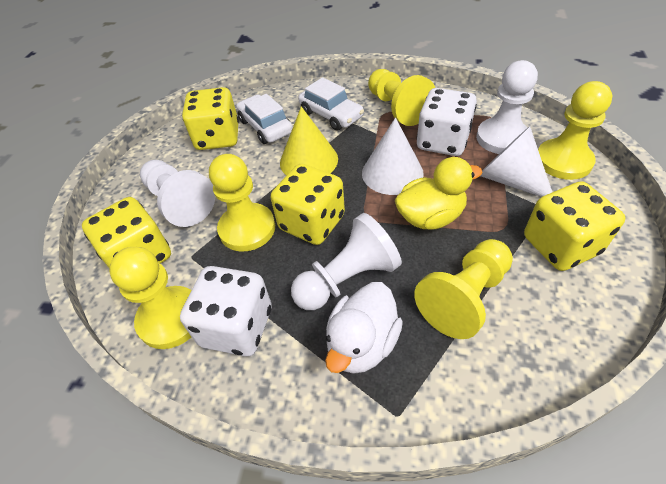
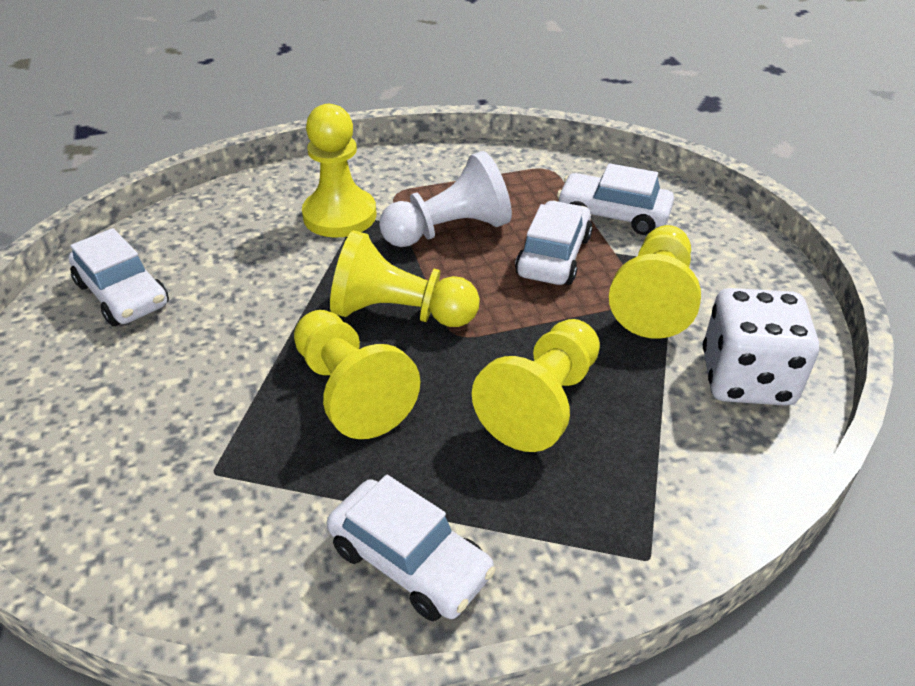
white car: [236,94,293,144] [298,77,364,131] = 2 -> [69,228,169,326] [327,475,496,621] [515,201,592,285] [557,163,674,235] = 4
white cone: [362,118,424,195] [481,126,552,197] = 2 -> none = 0
white dice: [180,266,272,357] [417,88,477,156] = 2 -> [703,288,819,406] = 1
white duck: [325,282,403,374] = 1 -> none = 0
white pawn: [140,160,215,227] [291,213,402,310] [476,60,538,154] = 3 -> [379,151,512,247] = 1
yellow cone: [280,107,338,176] = 1 -> none = 0
yellow dice: [82,197,171,268] [182,87,239,150] [271,164,345,245] [524,181,625,271] = 4 -> none = 0
yellow duck: [395,157,482,230] = 1 -> none = 0

